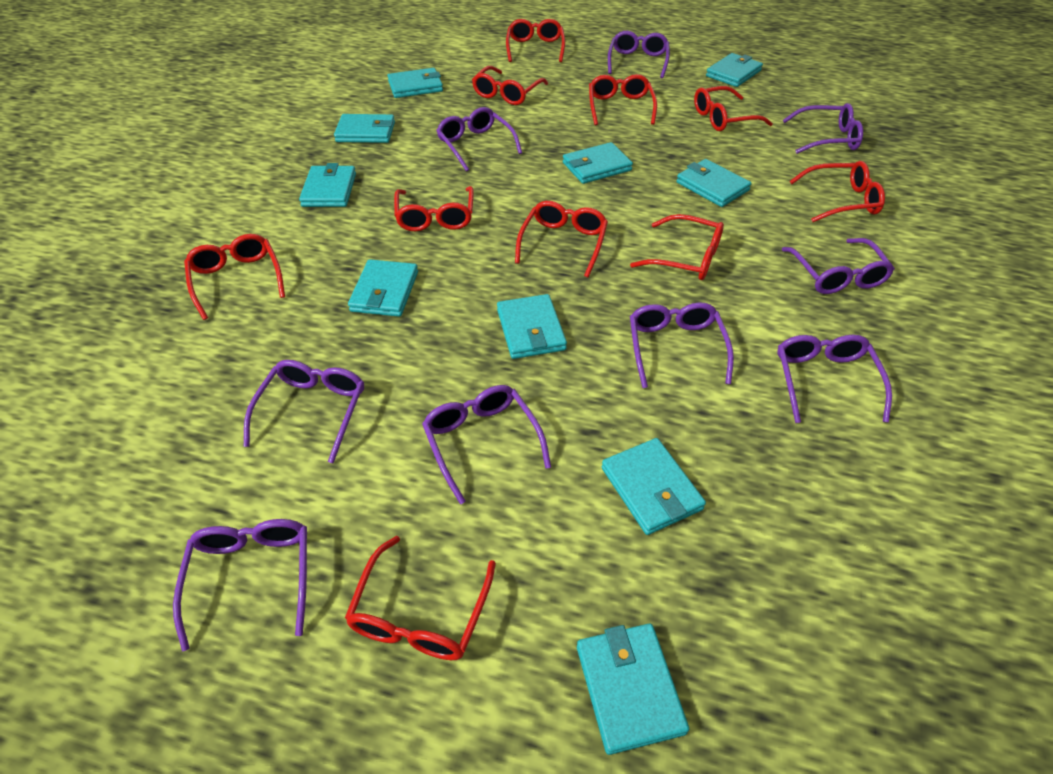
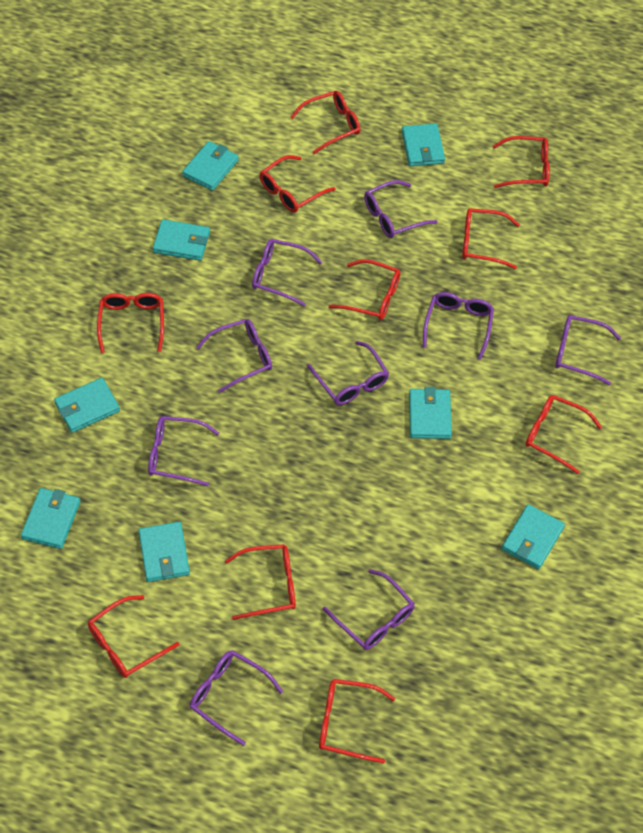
turquoise wallet: [299,163,356,207] [334,114,395,143] [348,259,418,317] [388,68,443,98] [497,294,567,359] [563,142,633,184] [577,623,689,755] [602,438,706,535] [676,159,751,207] [706,53,763,87] = 10 -> [21,488,80,549] [54,378,120,433] [138,522,190,582] [153,219,210,261] [182,141,239,191] [402,124,445,166] [409,387,452,439] [501,504,565,569] = 8

